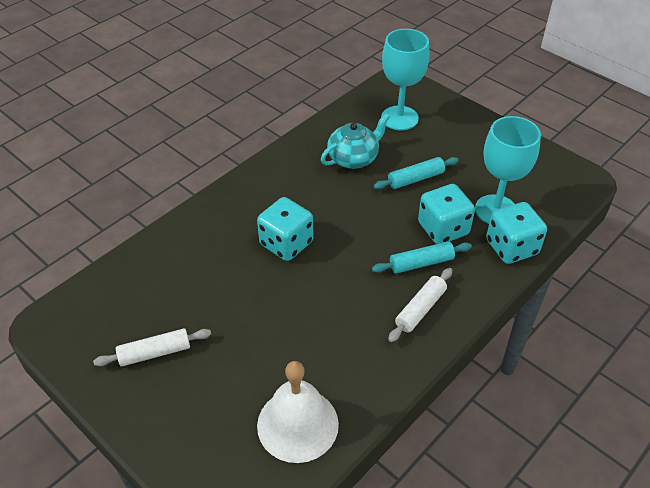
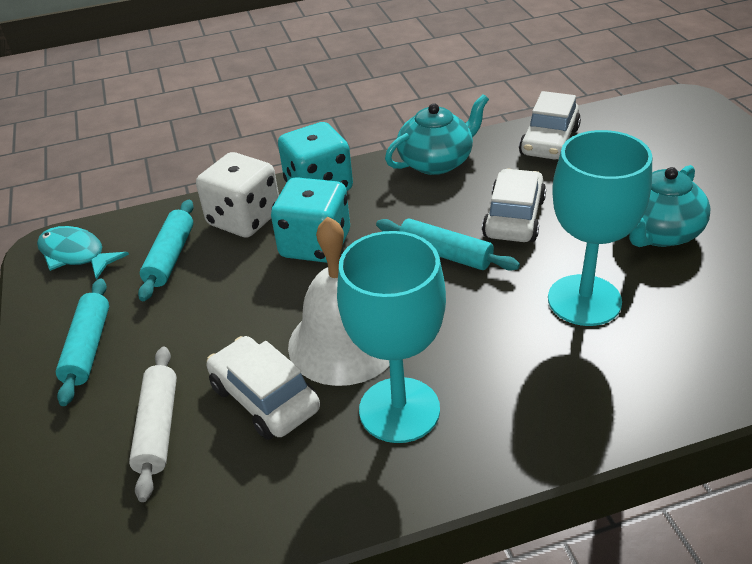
turquoise dice: [257,197,313,261] [418,184,475,244] [486,202,547,264] = 3 -> [271,177,350,263] [278,122,353,191] = 2
turquoise fish: none = 0 -> [37,226,129,280] = 1
turquoise rolling pin: [372,241,472,274] [374,157,459,189] = 2 -> [56,278,109,406] [138,200,194,301] [376,219,520,271] = 3
turquoise teapot: [321,113,390,169] = 1 -> [385,94,489,175] [629,165,711,247] = 2
white car: none = 0 -> [207,336,320,440] [482,169,546,242] [519,91,581,160] = 3
white dice: none = 0 -> [196,152,279,237] = 1
white rolling pin: [93,328,211,367] [388,268,452,342] = 2 -> [129,347,177,502] = 1

